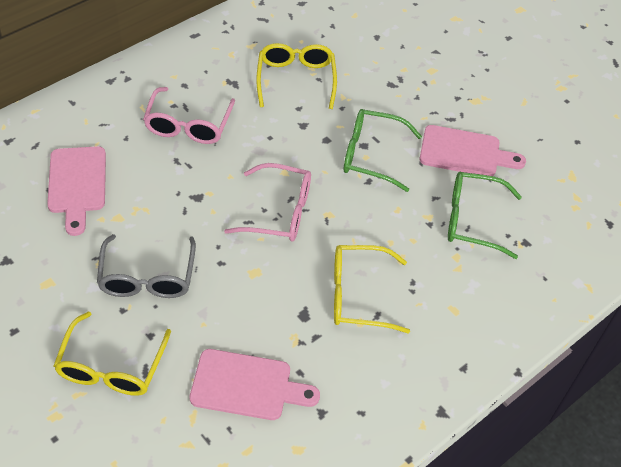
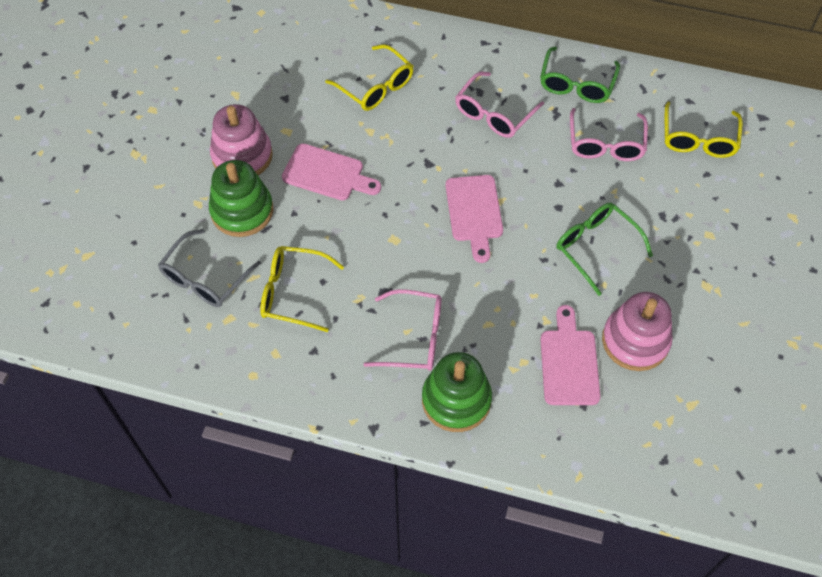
green stacking toy: none = 0 -> [209,160,274,237] [422,352,492,432] = 2
pink glasses: [143,87,235,144] [224,163,311,241] = 2 -> [363,289,442,371] [455,72,544,138] [570,108,648,161] = 3
pink stacking toy: none = 0 -> [210,104,273,175] [602,292,673,371] = 2

